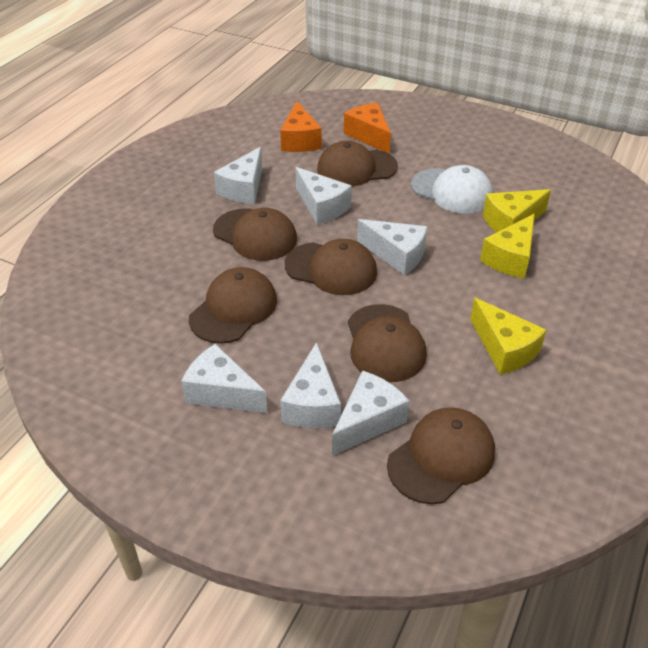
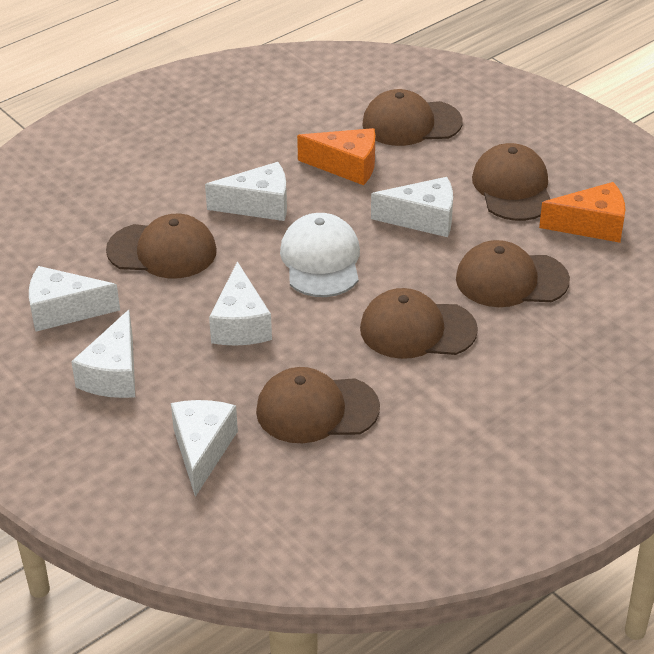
yellow cheese: [470,298,546,375] [480,214,535,279] [483,189,551,233] = 3 -> none = 0

